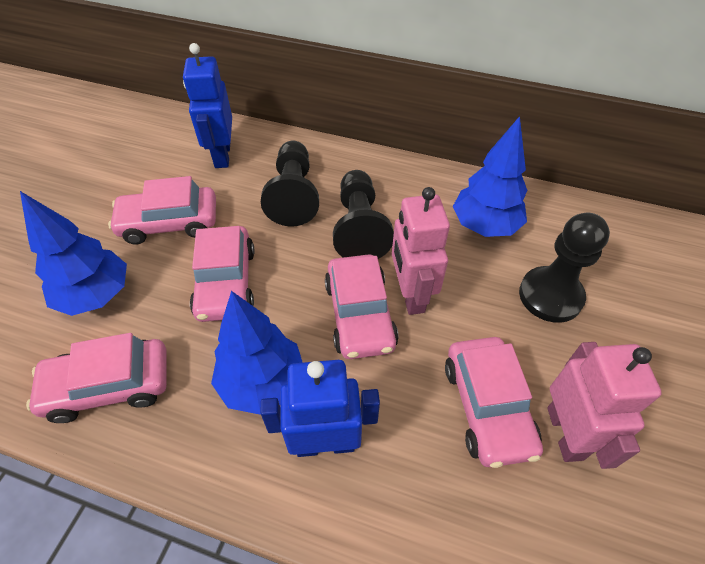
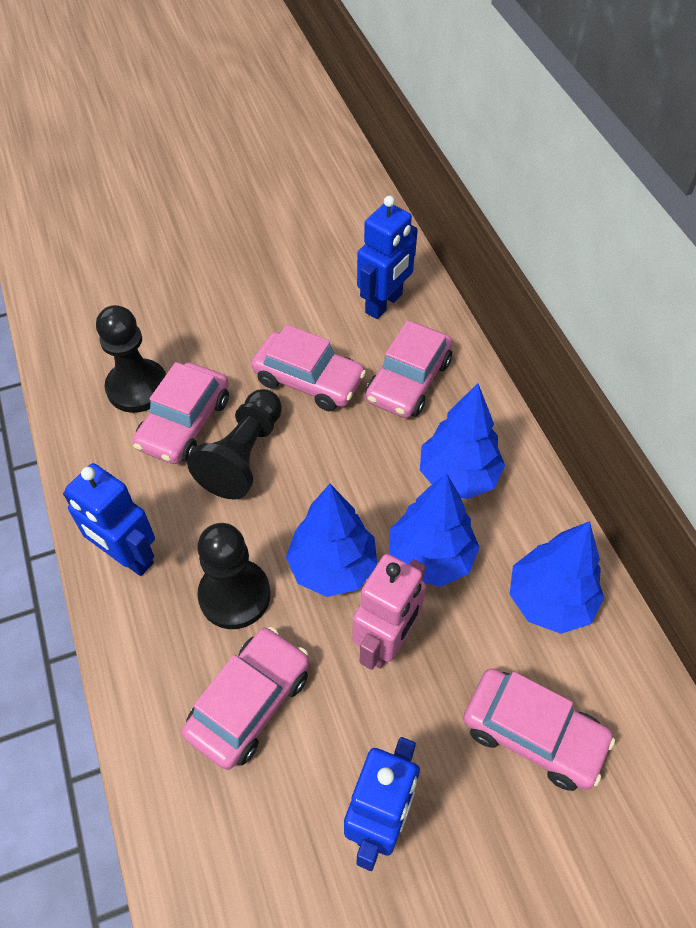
blue robot: [183,43,232,168] [261,360,380,457] = 2 -> [63,463,155,576] [344,737,420,871] [357,196,418,319] = 3
blue tree: [20,191,127,316] [211,291,303,415] [453,116,527,237] = 3 -> [286,484,377,597] [389,473,480,587] [420,383,505,499] [510,521,604,634] = 4
pink robot: [392,187,450,315] [547,342,662,469] = 2 -> [353,554,426,670] = 1

